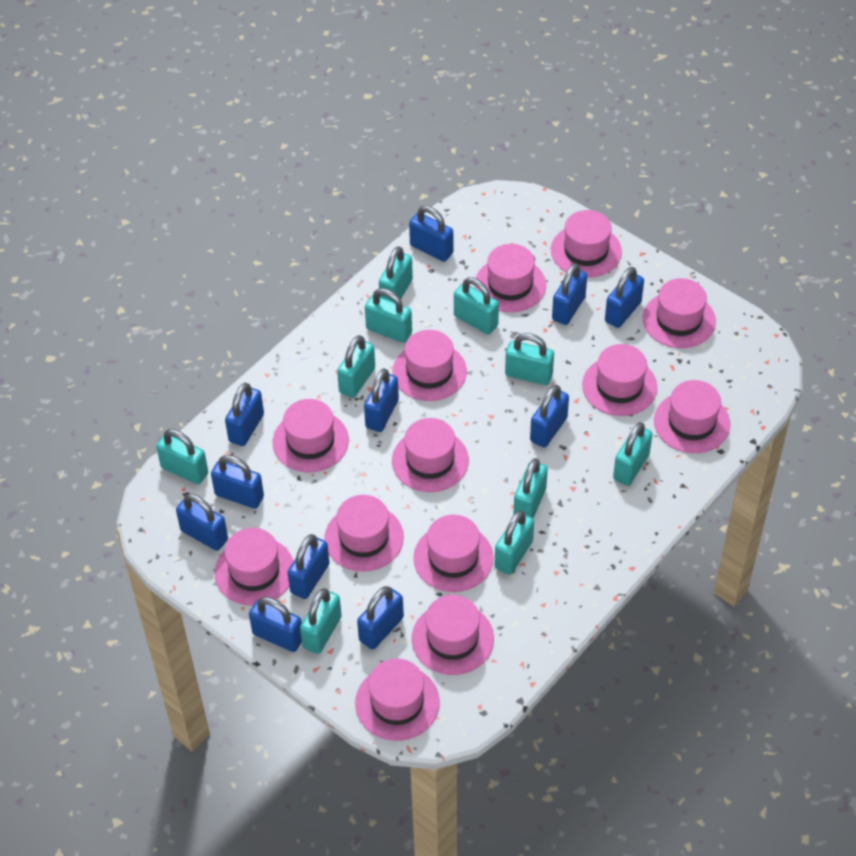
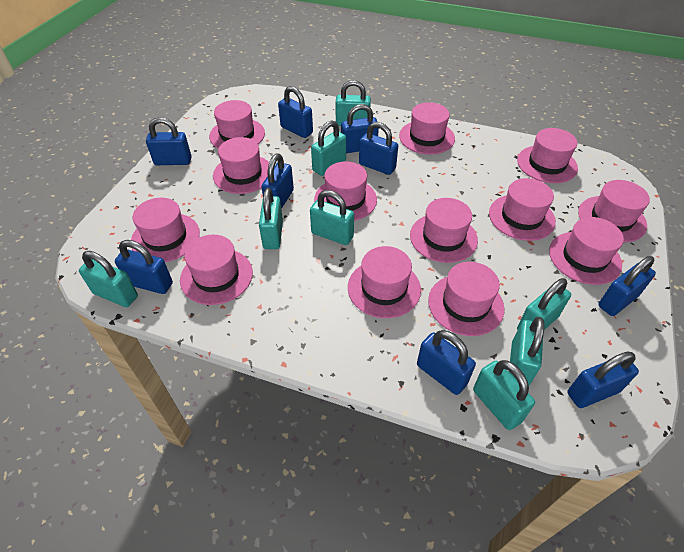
blue padlock: [176,494,228,551] [211,455,264,509] [225,383,264,446] [249,597,302,652] [287,534,330,599] [357,586,404,649] [364,368,399,432] [409,206,453,262] [530,385,569,447] [552,263,587,325] [605,267,644,328] = 11 -> [115,240,173,294] [146,117,192,165] [262,154,294,209] [278,86,313,138] [341,104,379,153] [359,122,398,175] [417,330,476,395] [567,352,639,408] [598,256,656,316] = 9
turquoise padlock: [156,429,208,484] [300,588,342,654] [337,335,375,398] [365,288,412,343] [379,246,413,302] [454,278,499,334] [495,510,534,575] [505,333,554,385] [513,458,548,518] [613,422,652,486] = 10 -> [79,251,138,307] [259,188,283,249] [310,190,354,245] [311,120,346,176] [335,80,371,126] [473,360,535,430] [509,317,544,385] [517,278,571,330] = 8

